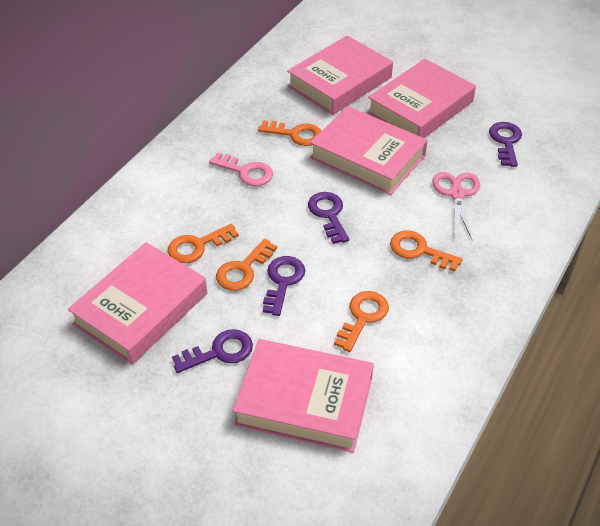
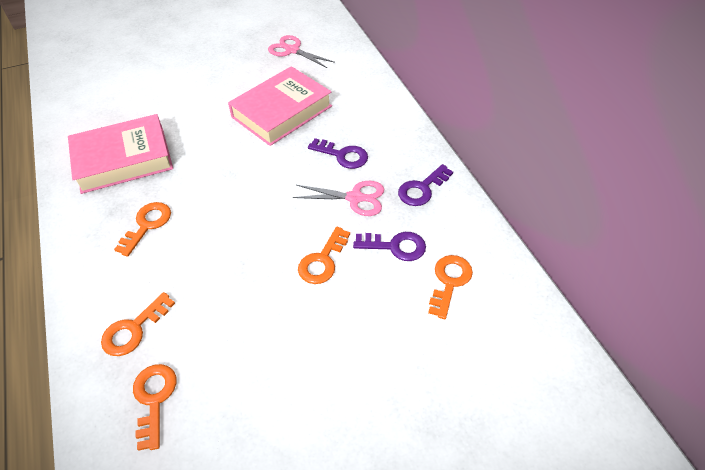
pink book: [68,242,207,365] [233,339,374,453] [287,36,393,115] [310,106,428,195] [367,59,476,138] = 5 -> [68,114,173,194] [228,66,332,146] = 2
pink key: [209,153,273,186] = 1 -> none = 0
pink scissors: [433,172,480,241] = 1 -> [268,35,335,68] [293,181,384,216] = 2
purple key: [172,329,253,373] [263,256,305,316] [308,192,349,244] [489,122,522,167] = 4 -> [308,138,368,169] [353,232,426,261] [398,164,453,206] = 3

